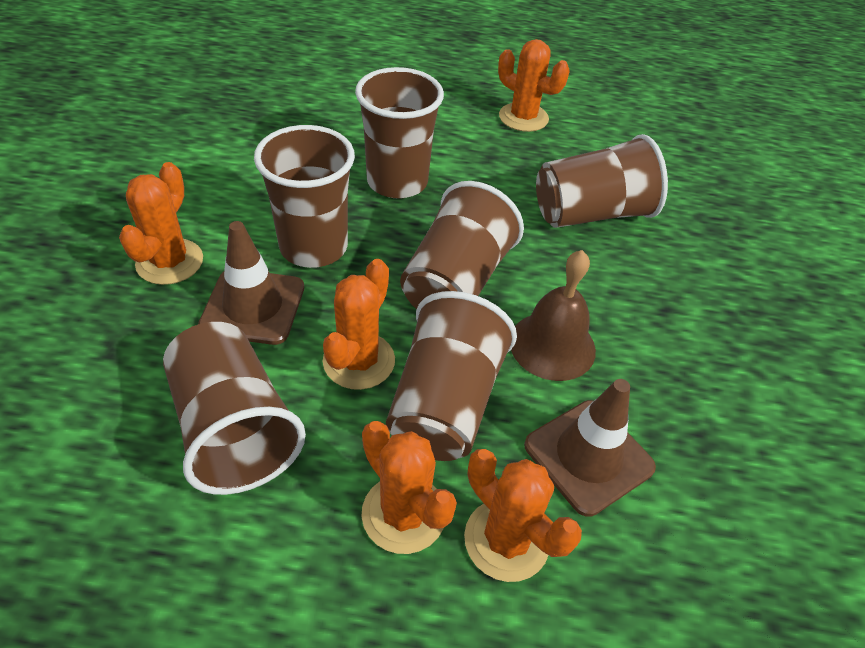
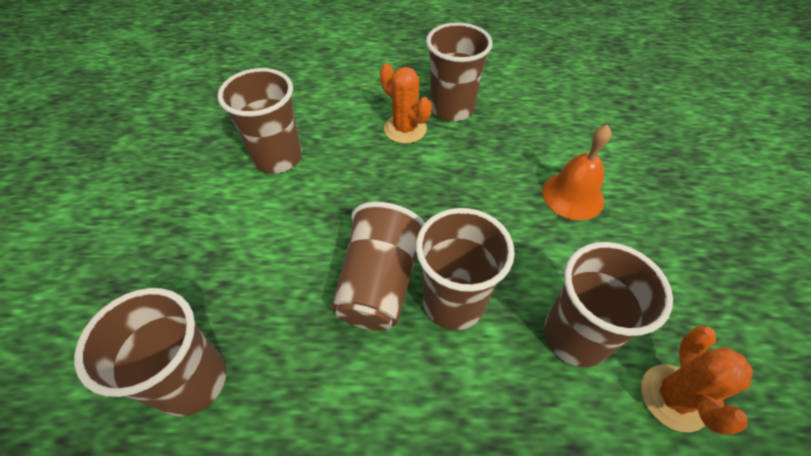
brown bell: [511,250,596,381] = 1 -> none = 0
brown traffic cone: [198,221,304,345] [524,379,656,517] = 2 -> none = 0
orange bell: none = 0 -> [542,125,612,220] = 1
orange cactus: [119,162,203,285] [323,259,395,390] [361,421,457,554] [464,449,582,582] [498,39,570,132] = 5 -> [380,63,432,144] [641,326,753,435] = 2

